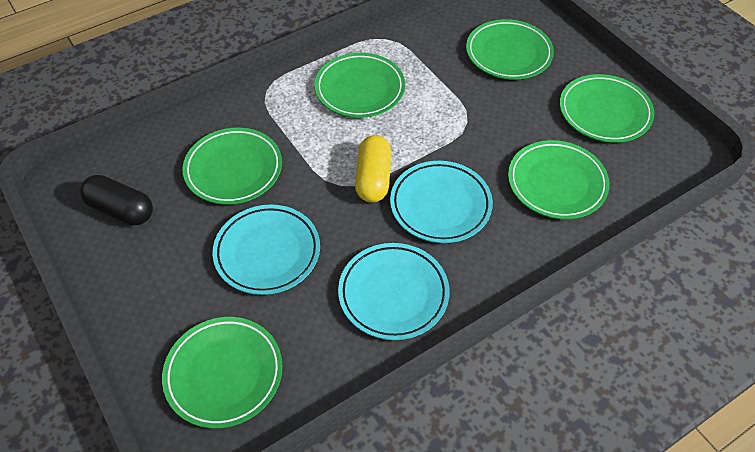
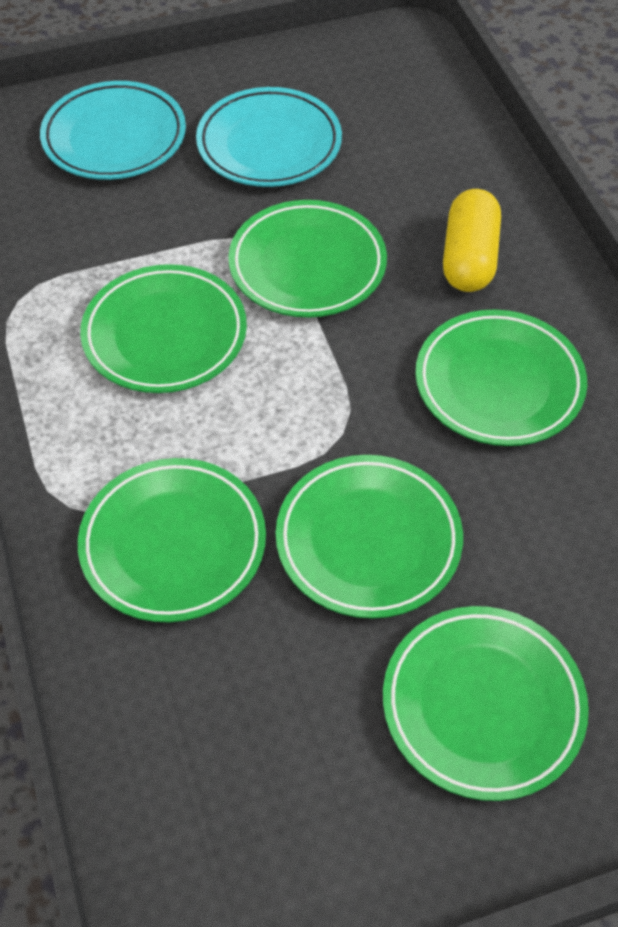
black capsule: [80,175,153,225] = 1 -> none = 0
turquoise plate: [212,205,320,295] [338,243,449,340] [390,161,493,243] = 3 -> [40,81,186,180] [196,87,342,187] = 2

